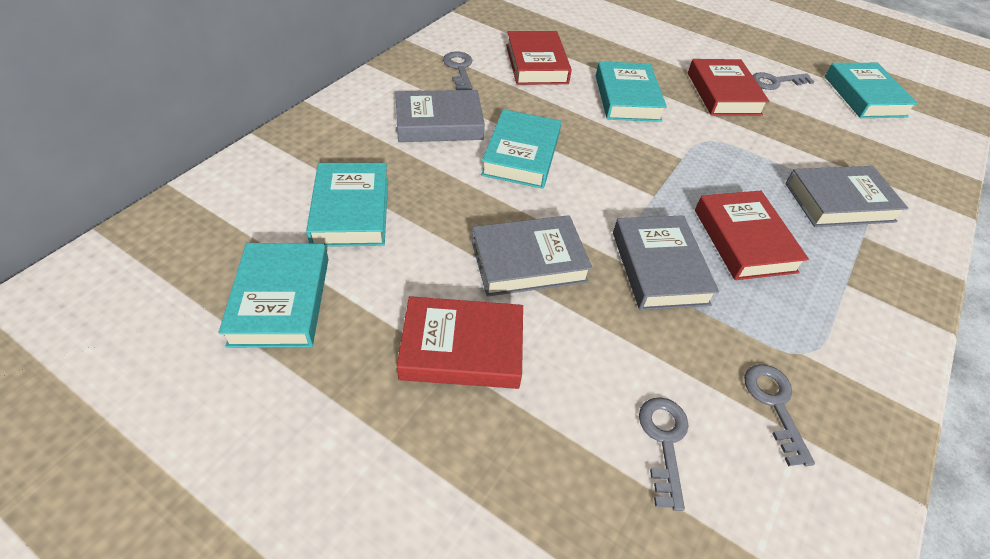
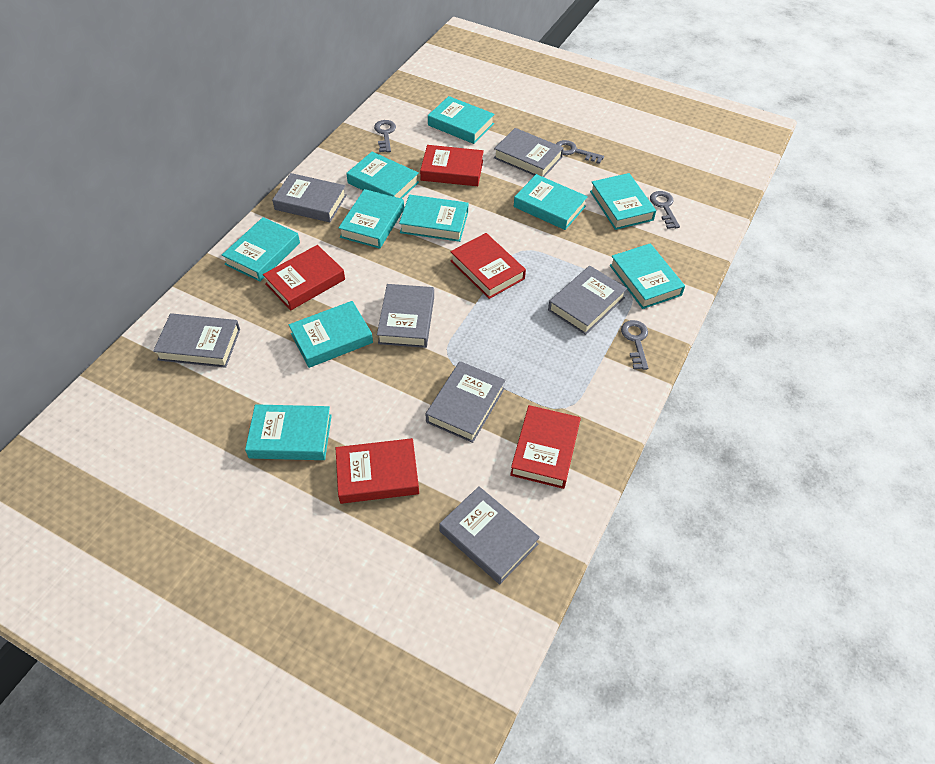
grey book: [395,90,485,142] [472,215,592,297] [613,215,719,310] [785,166,908,227] = 4 -> [153,313,240,368] [272,173,347,222] [377,284,434,348] [426,361,505,443] [439,486,540,584] [494,128,563,177] [548,266,627,335] = 7
red book: [397,296,523,389] [506,31,572,85] [688,59,769,116] [695,191,809,280] = 4 -> [263,245,345,310] [336,438,419,504] [420,145,484,186] [450,233,526,299] [510,405,581,489] = 5
turquoise book: [218,243,328,348] [306,163,388,247] [481,109,561,189] [596,61,667,122] [825,63,918,118] = 5 -> [222,217,300,282] [245,404,332,460] [289,301,373,368] [339,189,404,249] [346,152,419,199] [399,195,468,242] [428,96,495,144] [514,174,588,230] [590,173,656,230] [610,243,685,309] = 10

